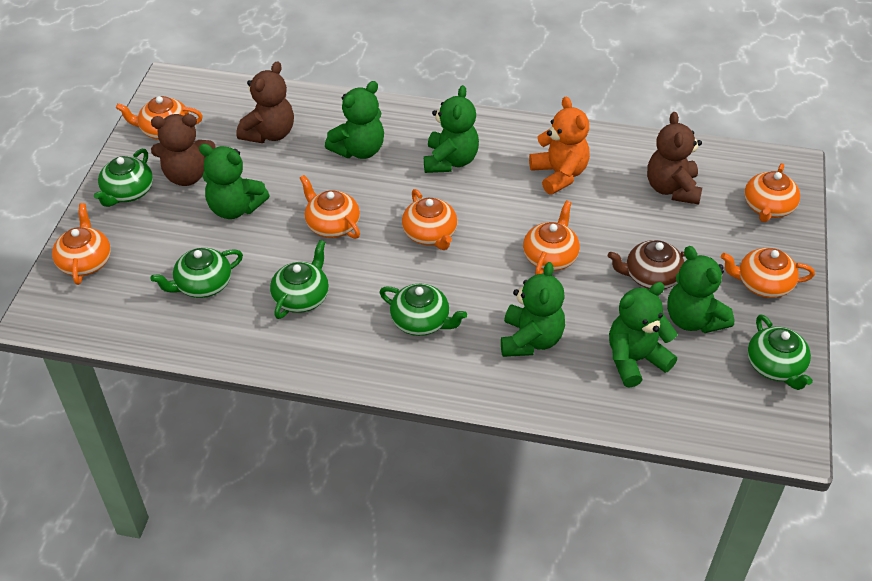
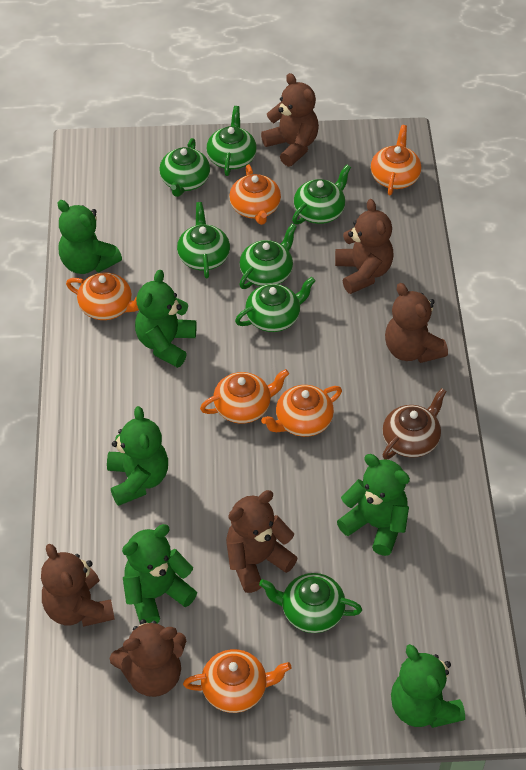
brown teddy bear: [151,114,216,186] [236,61,294,143] [647,112,702,204] = 3 -> [41,544,115,627] [109,619,186,697] [226,490,297,593] [261,73,319,167] [335,199,394,294] [385,283,448,363] = 6
green teapot: [94,148,153,207] [151,248,243,298] [270,240,329,319] [380,284,467,336] [748,315,813,390] = 5 -> [159,138,210,197] [177,202,230,279] [207,106,257,176] [235,277,315,332] [239,224,297,289] [259,573,362,633] [292,165,351,224] = 7
orange teapot: [52,203,111,285] [116,96,203,140] [300,175,360,239] [402,189,457,250] [523,201,580,275] [721,248,815,298] [744,163,800,222] = 7 -> [66,272,139,320] [183,649,292,713] [200,369,289,424] [229,165,281,225] [261,385,342,437] [371,125,421,195] = 6
orange teddy bear: [529,97,590,195] = 1 -> none = 0

